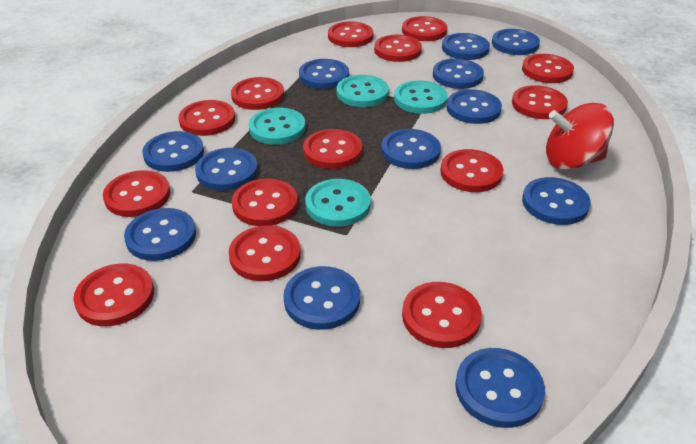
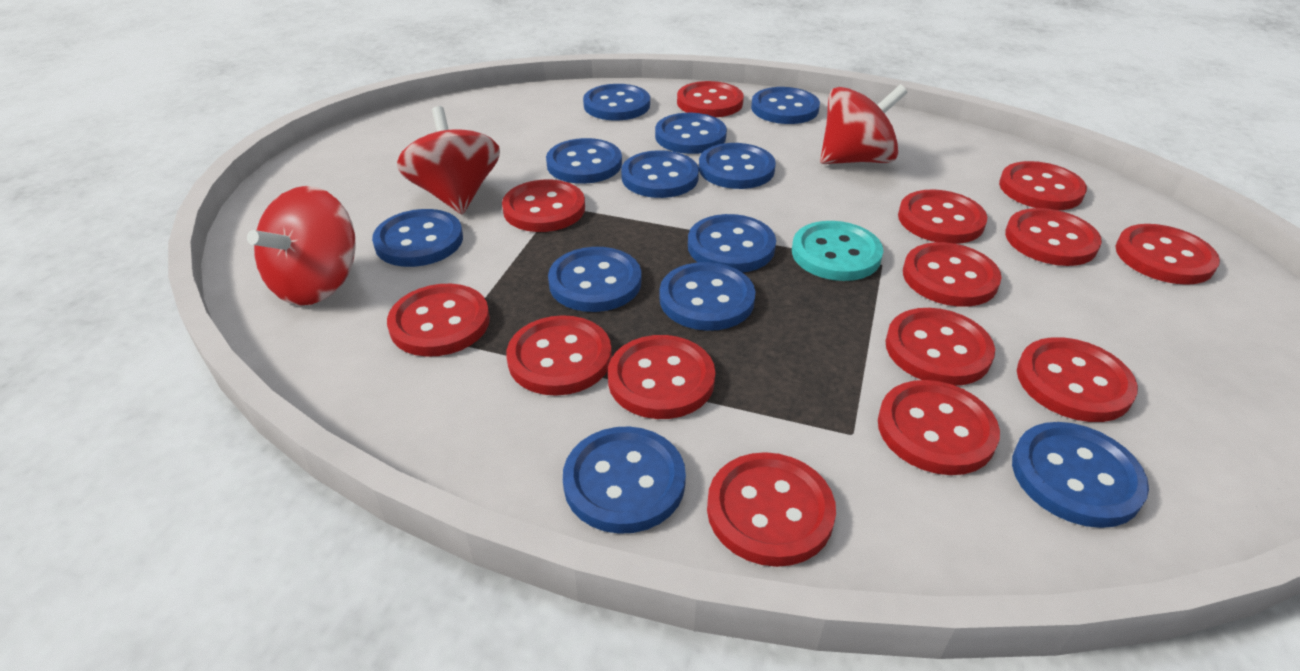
red spinning top: [546,103,614,170] = 1 -> [247,186,356,306] [397,106,500,214] [820,84,908,164] = 3
turquoise button: [249,108,306,145] [305,179,371,227] [336,75,389,107] [394,81,448,114] = 4 -> [792,221,883,281] = 1

